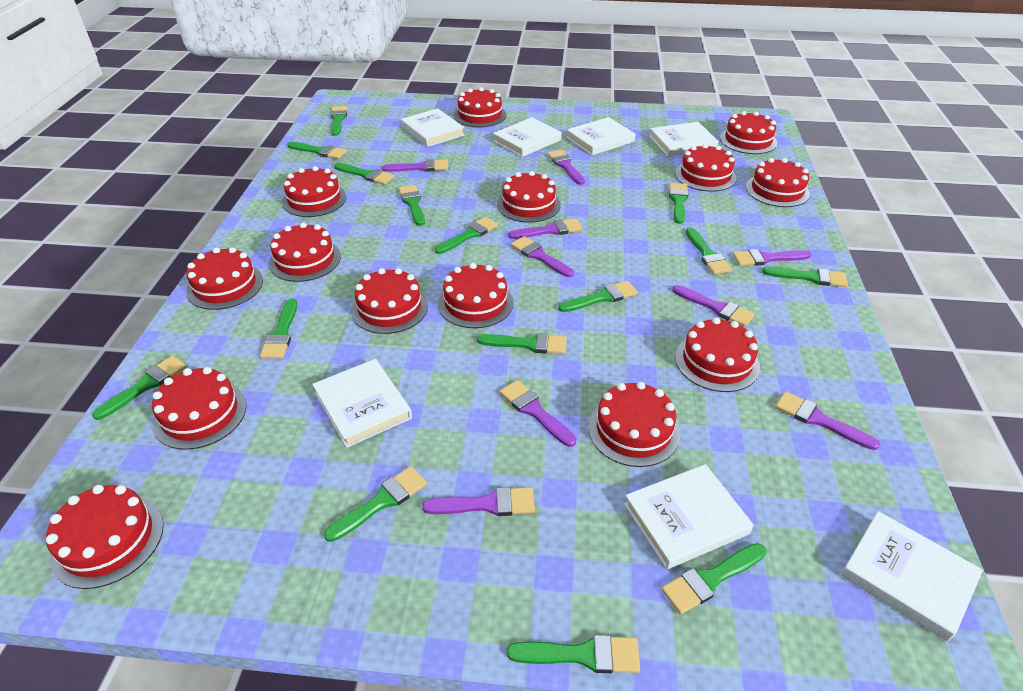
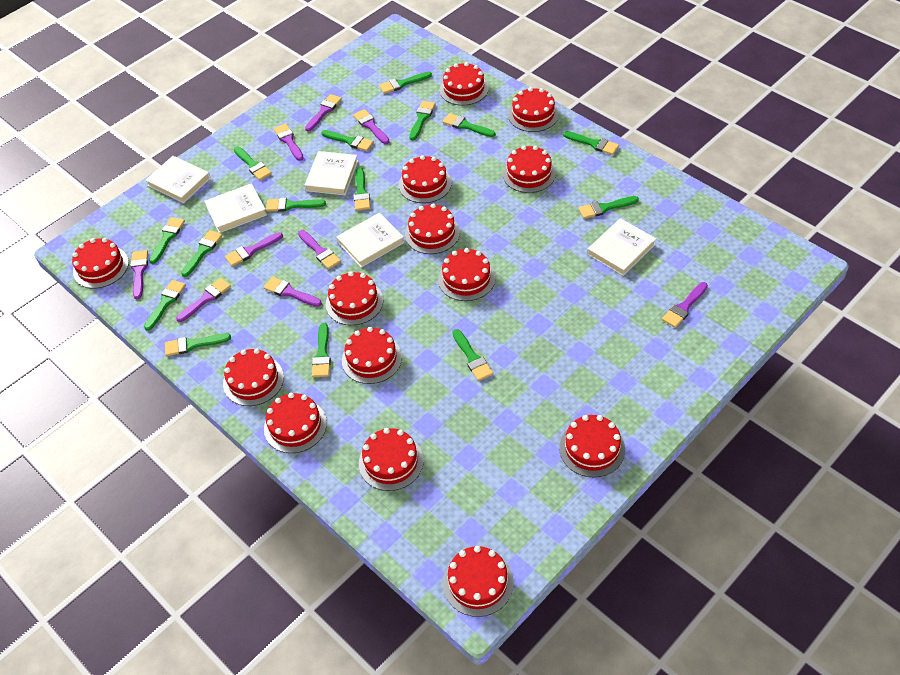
white book: [312,359,412,448] [401,108,465,147] [493,117,562,157] [566,117,635,155] [624,464,754,569] [649,122,719,156] [841,511,983,642] = 7 -> [145,156,211,203] [204,183,267,233] [304,151,358,195] [336,213,405,268] [587,218,656,276] = 5

